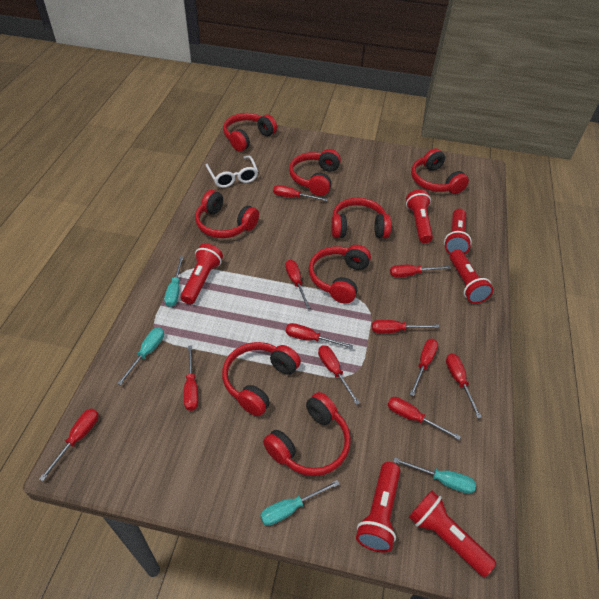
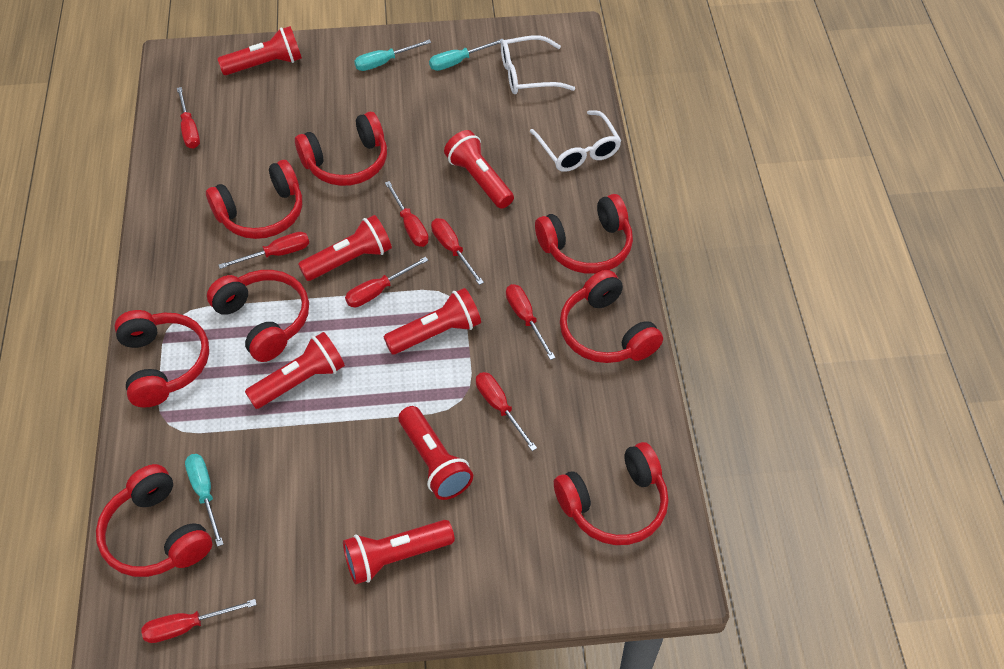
red flashlight: [180,243,223,304] [356,462,400,552] [406,189,433,243] [409,490,496,577] [444,209,472,254] [450,249,493,304] = 6 -> [218,26,302,75] [245,332,345,409] [298,215,392,281] [343,520,455,584] [383,288,481,355] [398,406,473,500] [444,130,514,209] = 7
red screwdriver: [39,409,98,481] [184,345,198,411] [273,185,327,201] [285,260,310,309] [286,323,353,349] [318,345,360,405] [372,320,439,333] [387,397,461,440] [390,265,451,277] [409,339,438,396] [446,353,482,418] = 11 -> [141,599,257,643] [177,87,200,149] [218,232,309,269] [345,257,428,307] [385,181,429,247] [431,218,484,285] [476,372,537,451] [506,284,555,360] = 8
turquoise screwdriver: [117,328,164,385] [164,256,184,307] [260,480,339,526] [393,457,476,494] = 4 -> [185,454,224,547] [354,39,431,71] [429,39,503,71] = 3
white glasses: [206,155,258,188] = 1 -> [501,35,575,94] [530,110,621,172] = 2

